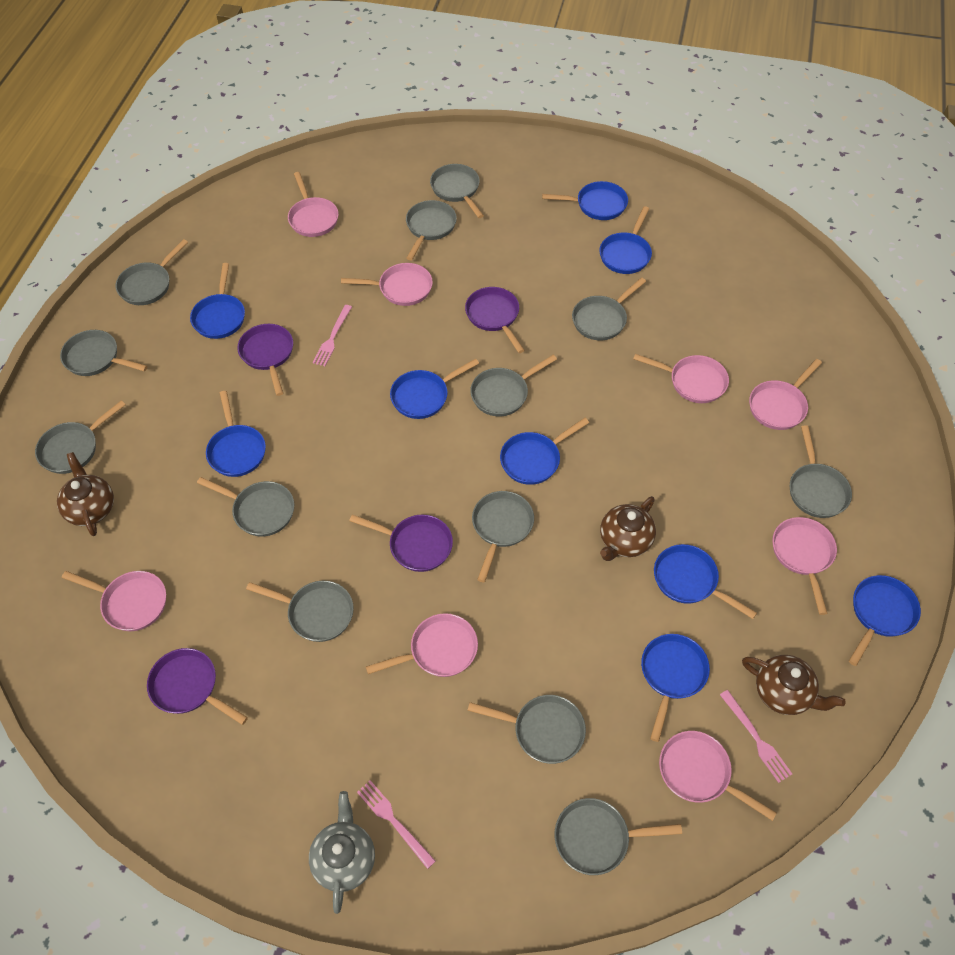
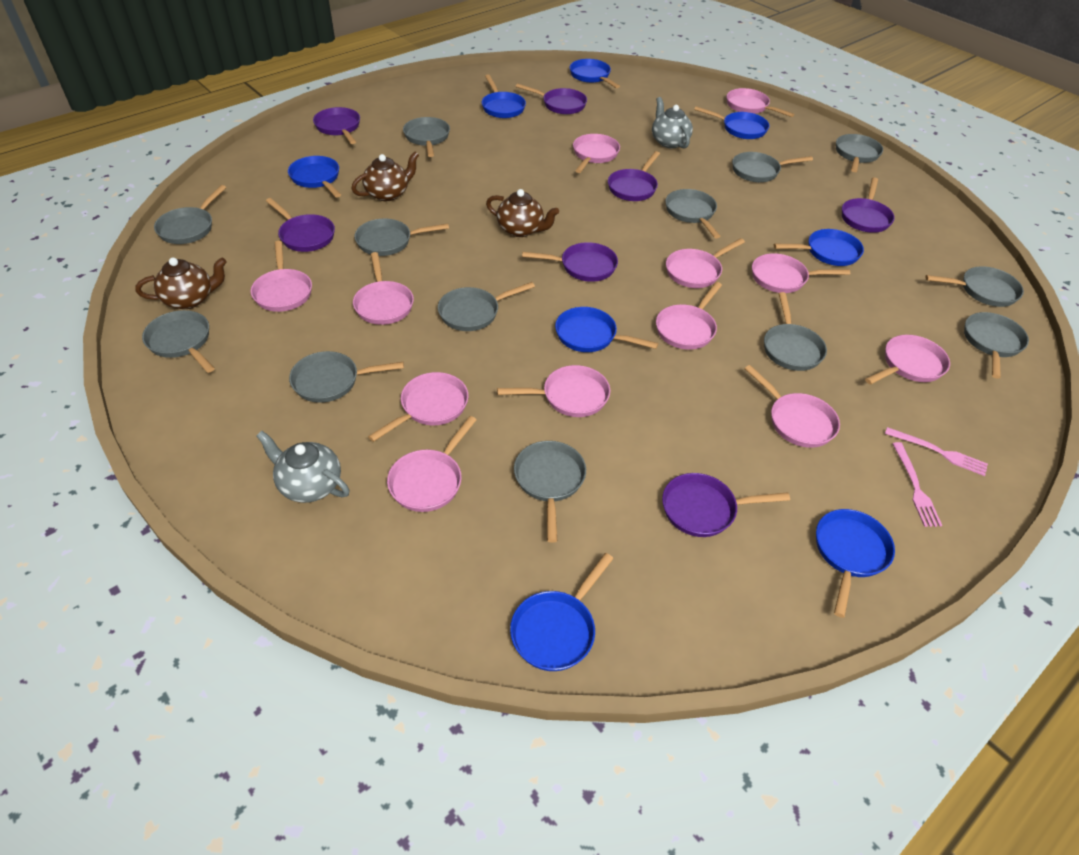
blue pan: [190,263,245,339] [206,391,266,477] [390,359,479,419] [500,418,589,485] [542,181,628,220] [599,206,652,274] [641,634,710,742] [654,544,757,619] [849,575,921,666] = 9 -> [288,156,341,198] [482,74,526,118] [510,553,614,671] [555,307,658,352] [570,59,620,88] [694,106,769,139] [774,229,864,266] [816,509,895,618] = 8
grey teapot: [309,791,375,914] = 1 -> [256,431,350,503] [652,97,693,149] = 2
pink fork: [313,305,352,366] [357,780,436,869] [720,690,792,783] = 3 -> [885,427,988,476] [892,442,942,527] = 2
pink pan: [62,571,166,631] [288,172,339,237] [341,263,433,306] [366,613,478,677] [633,354,729,403] [659,731,777,821] [749,359,822,430] [772,517,837,615] = 8 -> [250,241,312,312] [353,252,414,325] [368,372,468,442] [387,416,476,512] [497,365,610,417] [573,134,620,173] [656,282,722,350] [666,238,745,288] [727,88,794,117] [745,365,840,448] [752,253,850,293] [865,335,950,385] = 12
purple pan: [147,648,248,725] [237,324,293,396] [349,515,453,572] [465,287,525,353] = 4 -> [266,198,335,252] [313,107,360,144] [516,83,587,114] [522,242,618,282] [608,151,660,201] [662,473,790,537] [842,177,895,233] = 7

